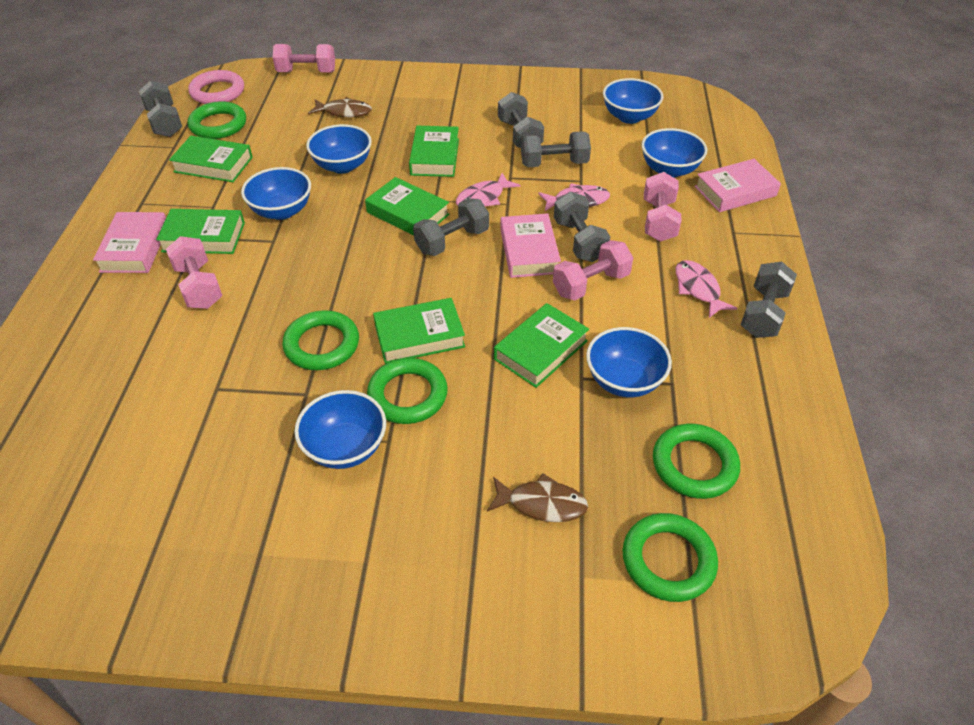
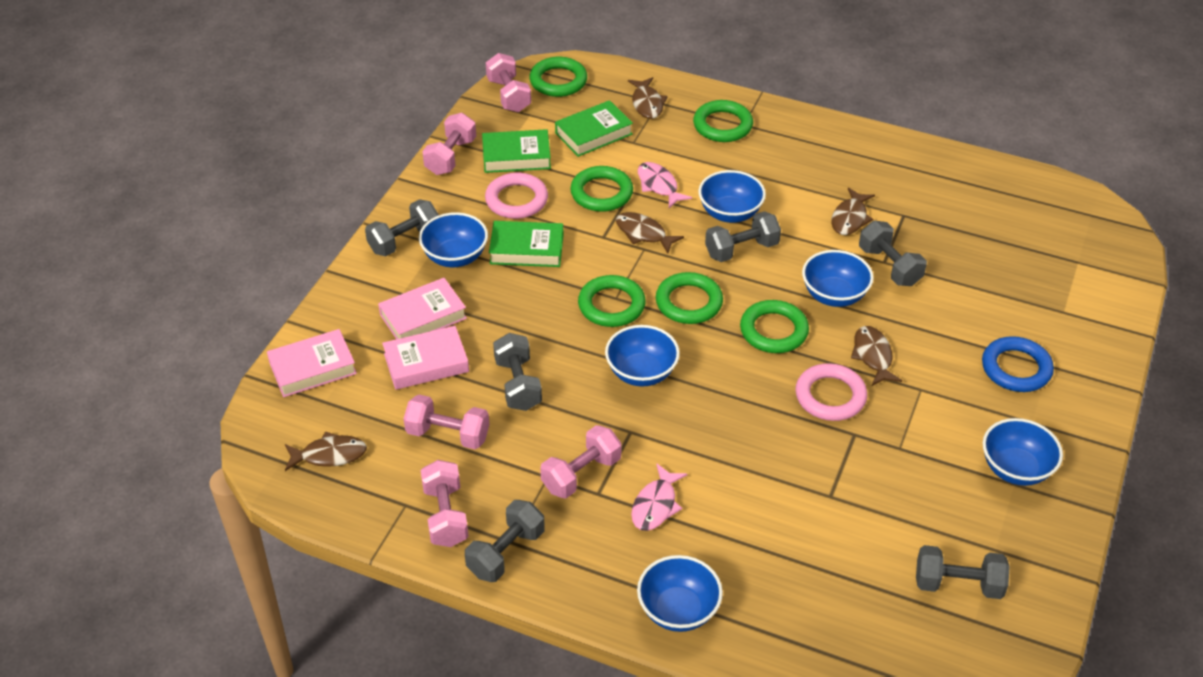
blue ring: none = 0 -> [982,336,1054,392] = 1
brown fish: [308,97,372,117] [487,473,588,522] = 2 -> [285,431,367,471] [616,212,684,253] [628,77,668,119] [831,187,875,235] [851,326,902,386] = 5
green book: [156,209,245,254] [169,136,253,182] [365,177,450,236] [373,298,465,364] [409,126,459,177] [494,303,589,388] = 6 -> [482,129,551,173] [489,221,564,267] [555,100,633,157] = 3
green ring: [188,101,246,139] [282,311,359,370] [367,358,448,424] [622,513,718,602] [653,423,740,499] = 5 -> [530,57,587,97] [570,166,633,212] [578,275,646,327] [656,272,723,324] [693,100,753,142] [740,300,809,353] = 6
pink dumbbell: [166,236,222,309] [273,44,335,72] [553,240,633,301] [644,172,682,242] = 4 -> [404,395,489,449] [421,460,469,547] [422,113,476,175] [486,53,531,112] [540,425,622,498] = 5
pink fish: [456,173,520,206] [538,183,610,211] [676,260,737,318] = 3 -> [631,463,688,531] [638,162,692,208] = 2
pink ring: [188,70,244,104] = 1 -> [485,173,548,219] [795,363,867,421] = 2

